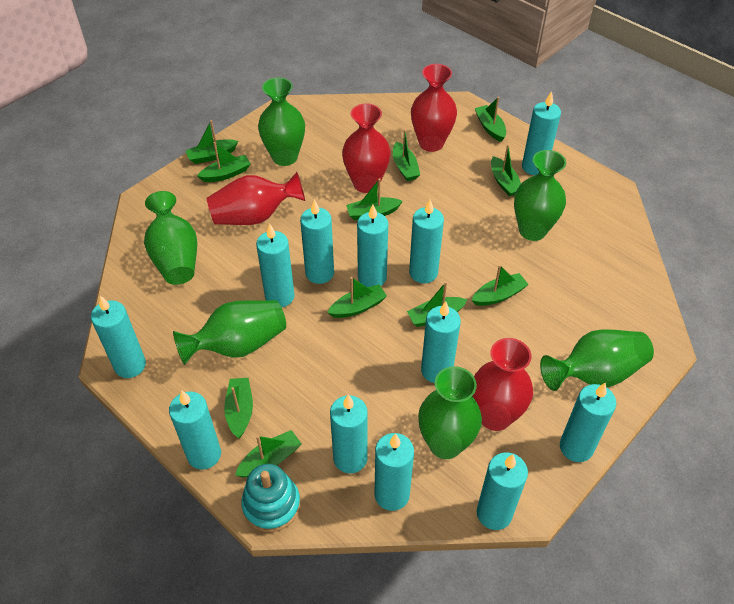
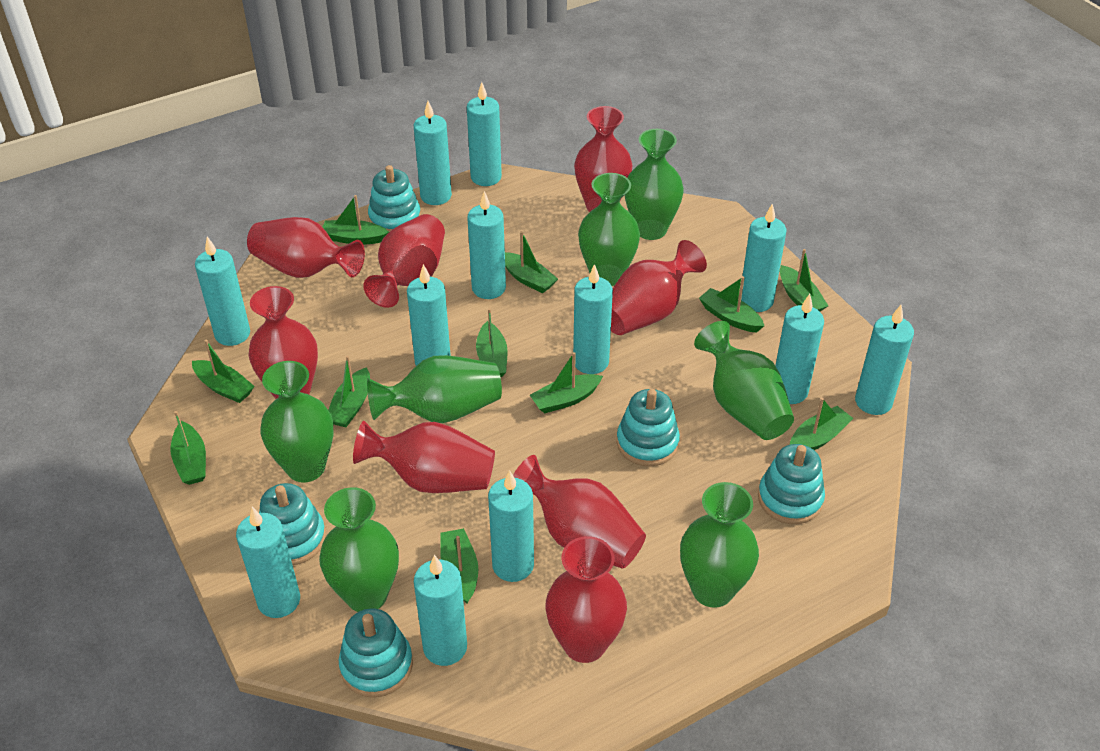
green vase: [144,191,197,285] [173,300,286,365] [258,77,305,166] [418,366,482,459] [514,150,566,241] [540,329,654,391] = 6 -> [260,361,333,483] [319,487,399,612] [367,355,502,423] [578,173,640,286] [625,129,684,240] [680,482,759,608] [694,321,794,440] = 7
red vase: [207,172,305,225] [342,103,391,193] [411,64,457,152] [472,338,533,431] = 4 -> [247,217,365,278] [249,286,318,399] [353,421,495,493] [363,214,445,308] [513,455,646,569] [546,536,627,663] [574,106,632,212] [611,240,707,335] = 8
turquoise stacking toy: [241,464,300,532] = 1 -> [259,483,326,565] [339,608,413,698] [368,165,421,232] [617,389,680,467] [758,444,825,524] = 5

